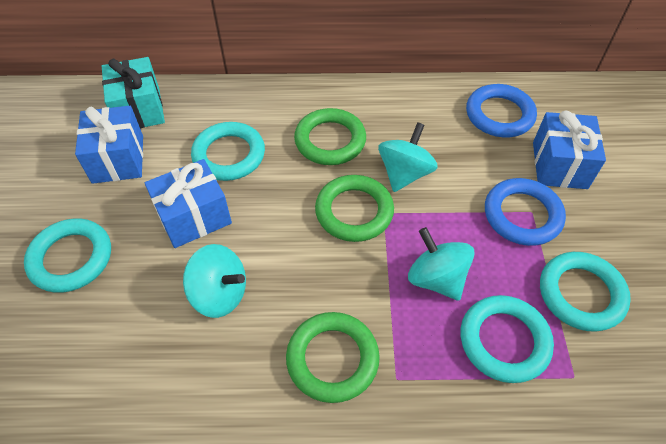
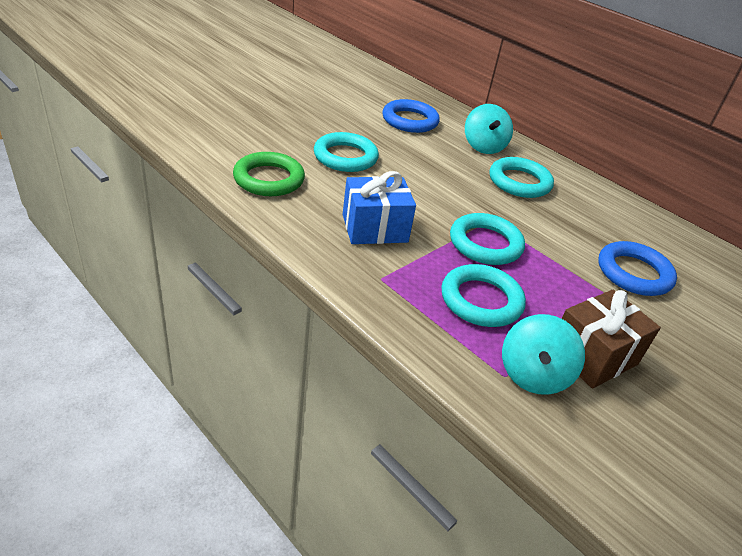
blue gift: [75,106,143,184] [145,159,232,248] [533,111,606,189] = 3 -> [343,171,416,244] = 1
brown gift: none = 0 -> [562,290,661,389] = 1
green ring: [286,312,380,403] [294,108,366,165] [315,175,394,242] = 3 -> [233,152,305,196] = 1
turquoise gift: [102,57,165,128] = 1 -> none = 0
turquoise spinning top: [183,244,246,318] [378,122,438,192] [408,227,475,301] = 3 -> [465,104,513,154] [502,314,585,395] = 2

